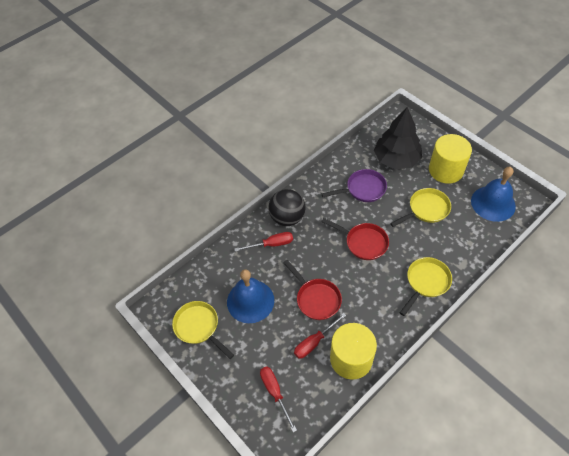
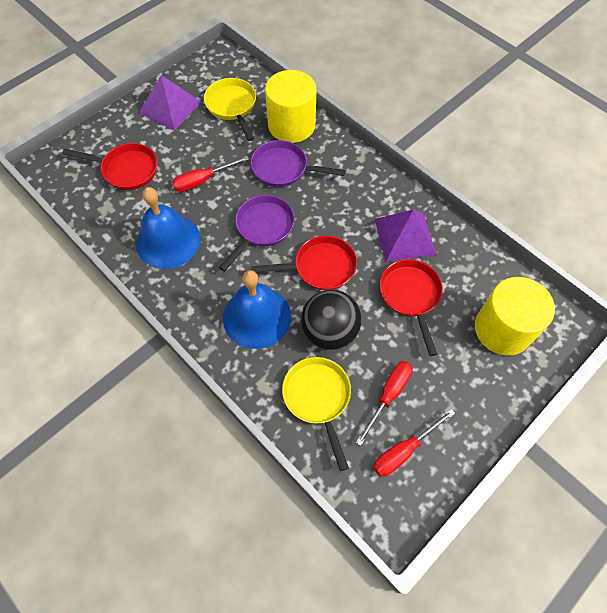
black tree: [374,107,422,169] = 1 -> none = 0
purple pan: [321,169,387,202] = 1 -> [219,195,295,272] [251,140,346,187] = 2
purple pyramid: none = 0 -> [139,75,201,131] [375,210,436,262] = 2
red pan: [283,260,342,320] [321,218,389,260] = 2 -> [63,143,157,190] [252,235,357,290] [379,259,443,356] = 3
yellow pan: [172,301,234,359] [390,188,451,227] [400,257,452,316] = 3 -> [204,78,256,141] [282,357,351,471] = 2

